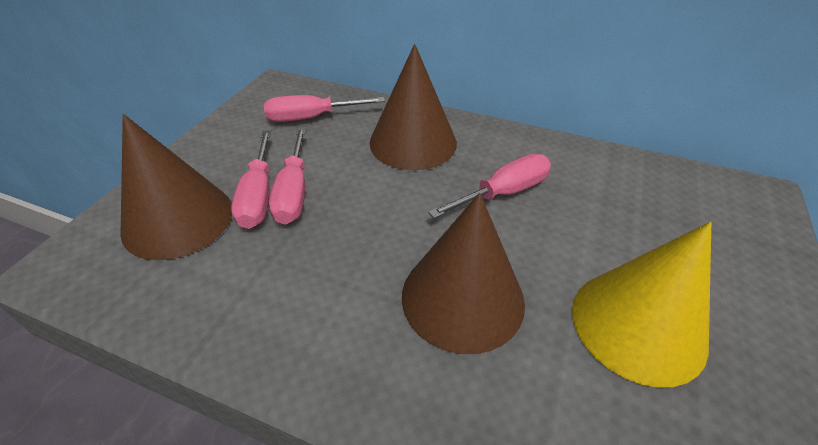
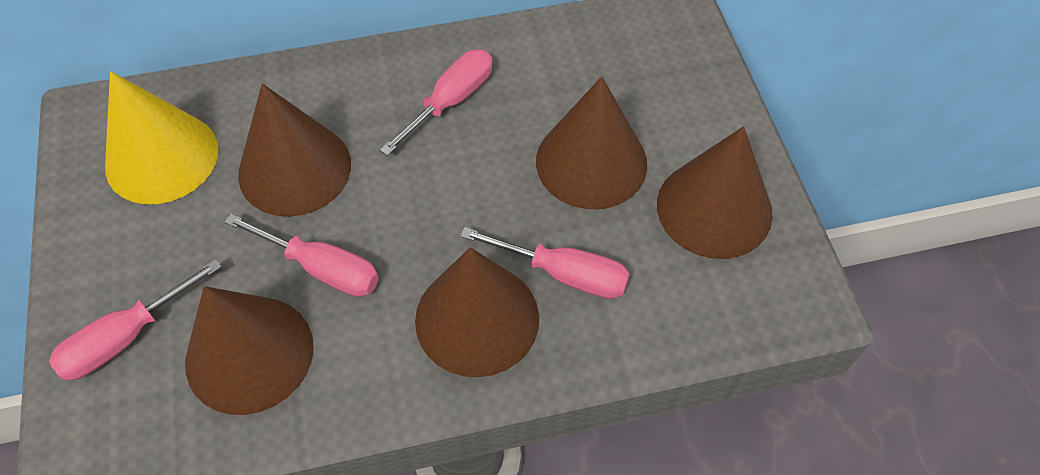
brown cone: [120,114,232,260] [370,44,457,170] [402,193,525,354] = 3 -> [185,286,314,415] [238,83,351,217] [415,247,539,377] [536,76,647,209] [657,126,773,259] = 5

